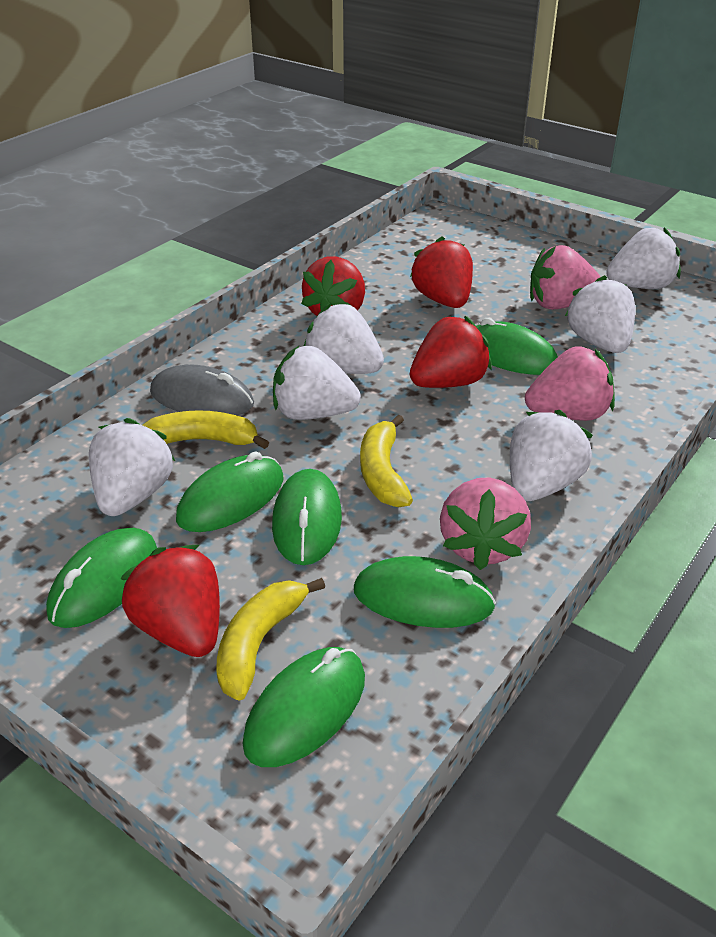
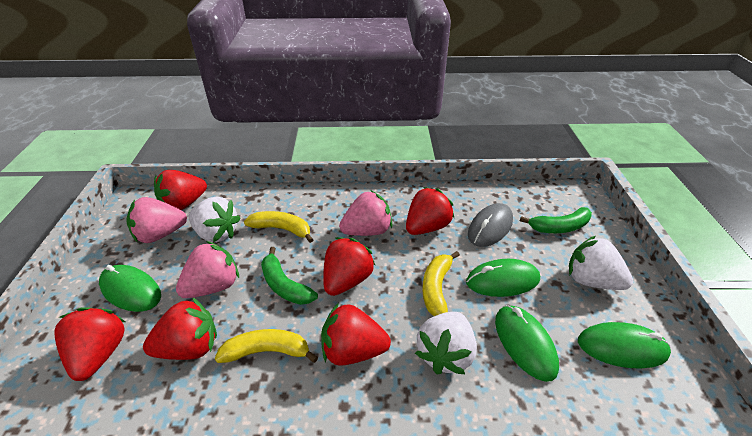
green banana: none = 0 -> [261,247,318,305] [520,207,592,233] = 2
green mouse: [46,528,157,628] [176,451,284,532] [242,647,365,767] [272,469,342,565] [354,556,496,628] [475,318,558,375] = 6 -> [99,265,161,312] [466,259,540,297] [495,305,559,382] [578,322,671,369] = 4
red strawberry: [120,545,220,657] [301,257,365,316] [410,236,473,308] [410,316,492,388] = 4 -> [54,307,125,381] [143,297,217,360] [154,170,207,210] [321,303,391,366] [323,237,376,296] [406,187,454,235] = 6
white strawberry: [89,418,175,516] [273,346,361,420] [304,303,384,374] [510,410,593,501] [565,275,635,353] [606,227,681,289] = 6 -> [189,197,240,243] [415,312,477,375] [569,236,633,290] = 3

